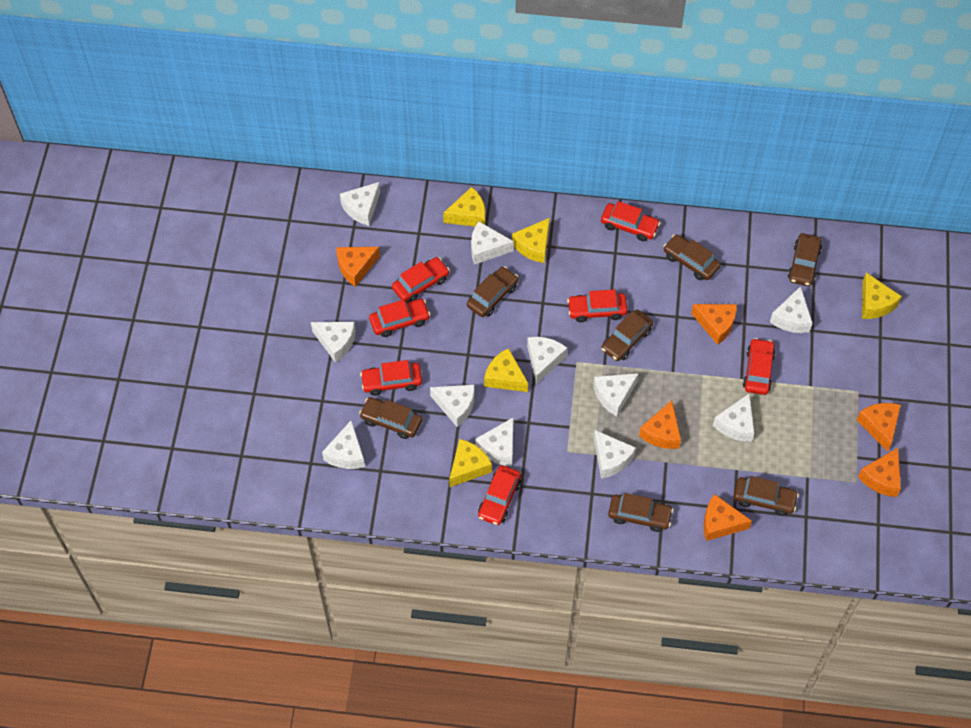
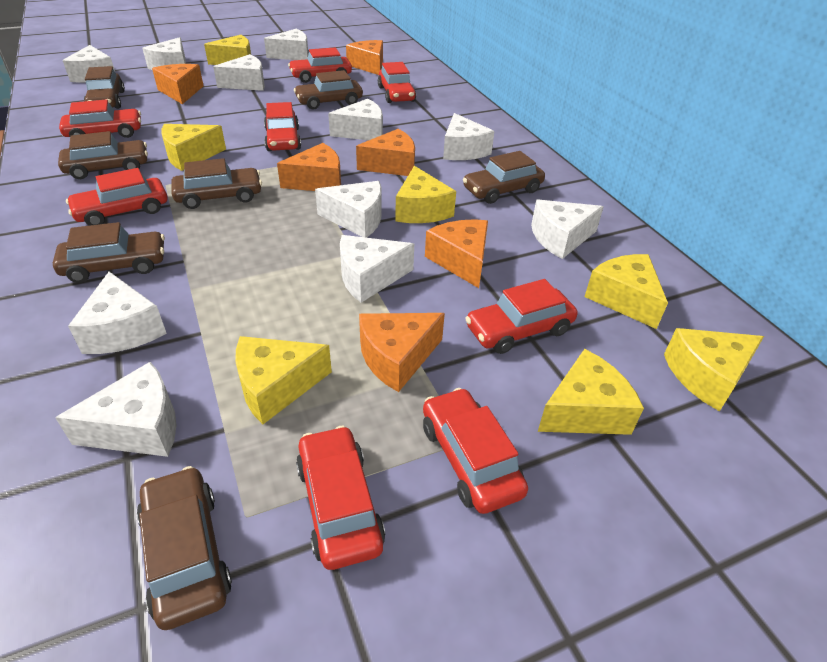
red car: [360,360,422,396] [369,299,431,337] [392,257,450,302] [478,465,521,525] [567,289,628,322] [601,201,660,241] [743,338,775,395] = 7 -> [59,99,141,138] [66,168,168,226] [264,102,301,151] [288,47,352,83] [296,426,385,570] [378,62,416,103] [423,388,528,514] [465,279,578,354] = 8
yellow cheese: [443,187,485,227] [449,439,492,487] [484,348,528,392] [512,218,550,263] [862,272,902,319] = 5 -> [162,124,226,171] [204,35,251,65] [235,336,332,424] [395,166,456,223] [538,349,644,435] [584,254,668,329] [664,328,764,412] = 7

